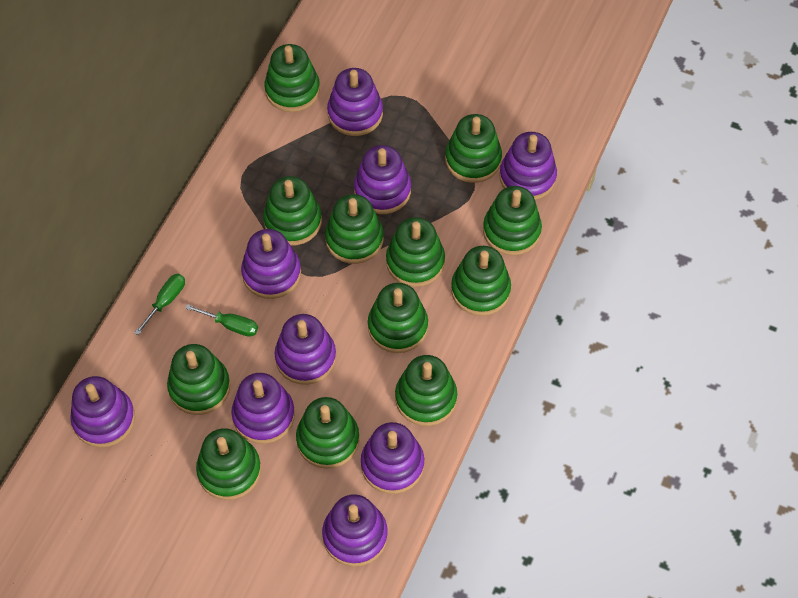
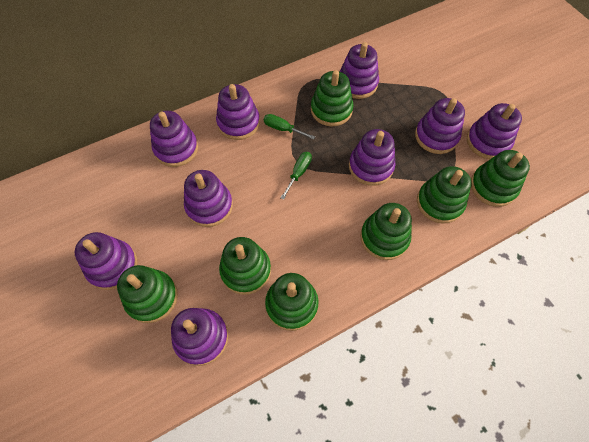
green stacking toy: [167,344,230,415] [196,428,261,500] [263,176,322,246] [264,44,320,112] [296,397,359,469] [325,194,384,264] [368,283,428,353] [386,217,445,287] [395,355,457,426] [445,114,502,183] [451,246,511,316] [483,186,542,256] = 12 -> [117,265,178,323] [219,237,271,295] [265,273,319,331] [311,70,354,126] [360,203,412,260] [417,166,472,224] [471,150,530,207] = 7

